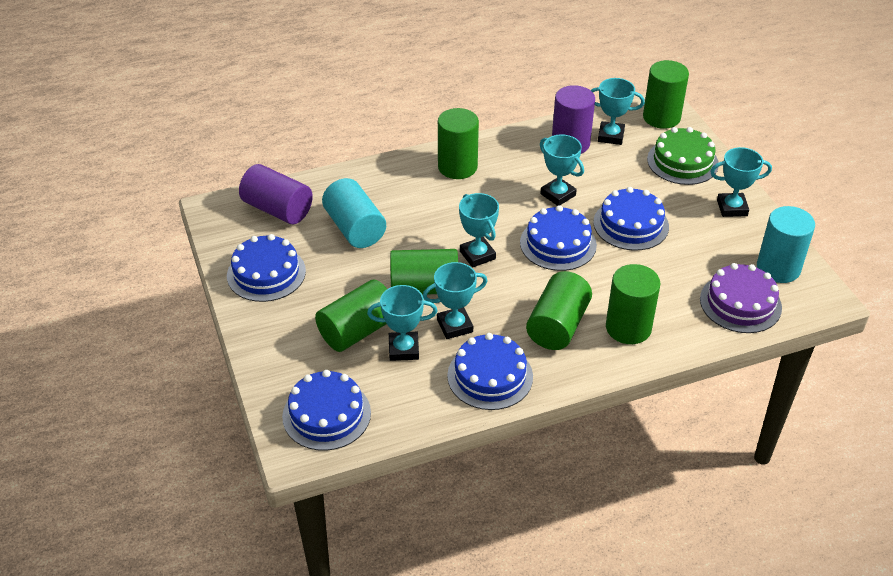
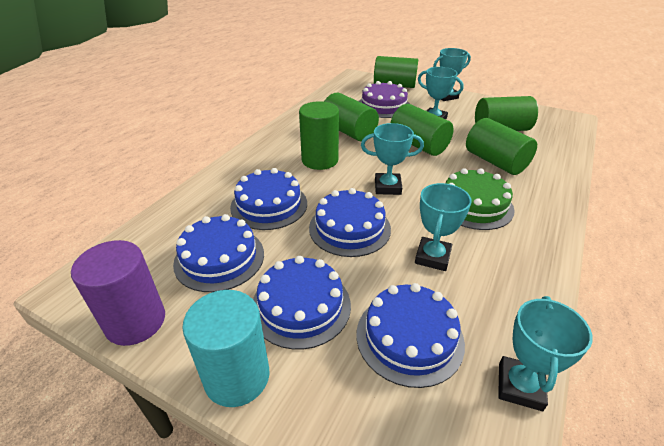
purple cylinder: [239,164,313,224] [552,85,595,154] = 2 -> [71,240,165,346] = 1
turquoise cylinder: [322,178,386,248] [757,206,815,283] = 2 -> [182,290,270,407] = 1
turquoise trophy: [367,285,437,361] [423,262,487,339] [459,193,499,268] [540,134,584,206] [591,78,645,145] [710,147,772,217] = 6 -> [361,123,424,195] [415,183,471,271] [418,67,464,119] [433,48,471,101] [498,296,593,411] = 5

